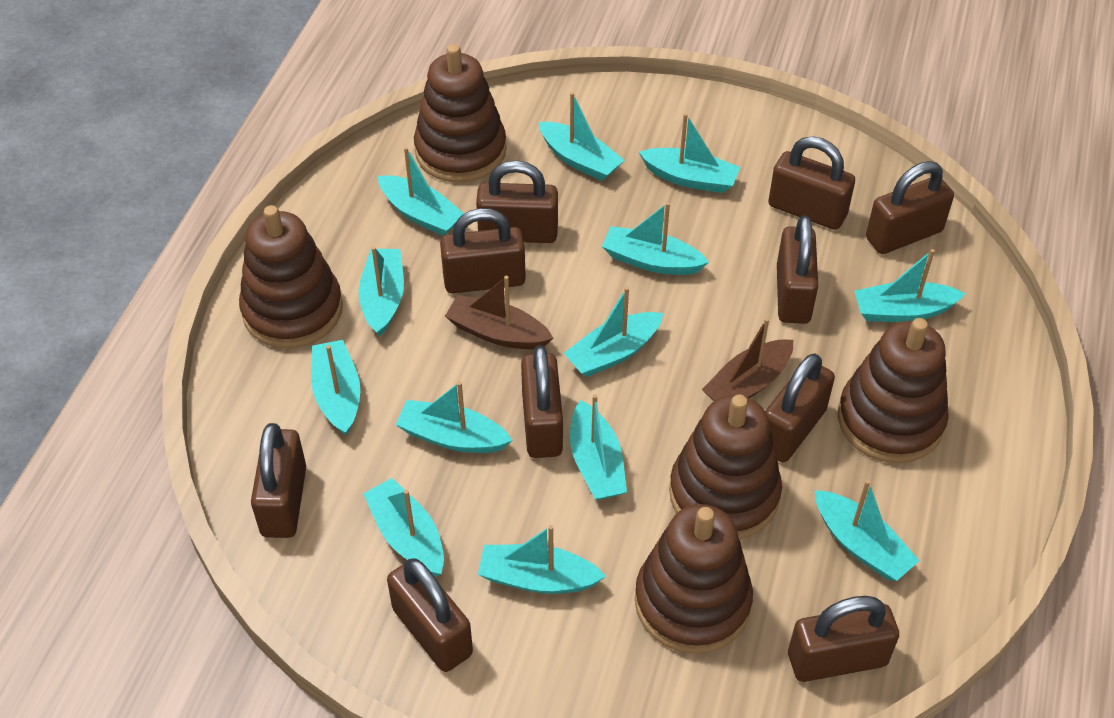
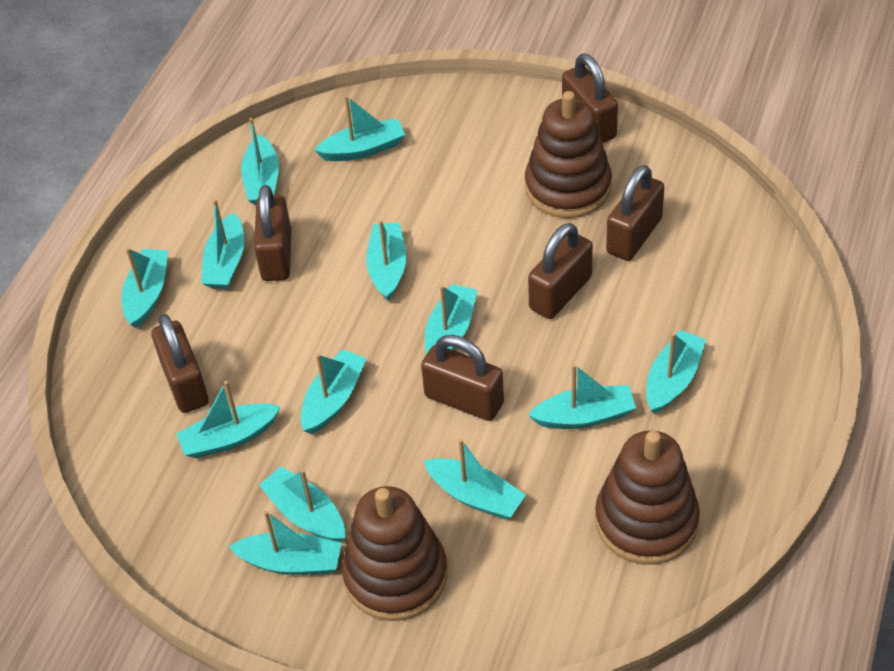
brown boat: [445,276,553,349] [702,318,793,401] = 2 -> none = 0
brown padlock: [251,423,306,538] [387,559,473,672] [440,208,526,294] [476,160,558,243] [521,345,563,458] [765,353,835,462] [768,136,855,230] [777,215,818,324] [788,596,899,682] [866,161,954,254] = 10 -> [151,314,209,413] [254,185,291,281] [421,335,504,421] [528,223,593,319] [562,54,618,143] [606,165,664,261] = 6
brown stacking toy: [239,205,343,348] [414,44,506,183] [635,504,753,654] [669,395,782,540] [838,318,949,463] = 5 -> [342,486,448,621] [525,91,612,218] [595,430,700,564] = 3

